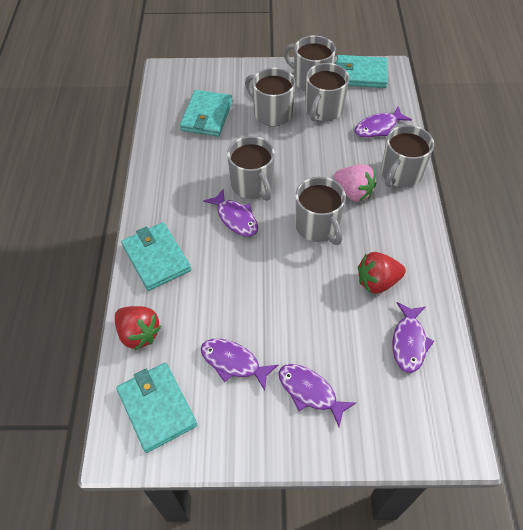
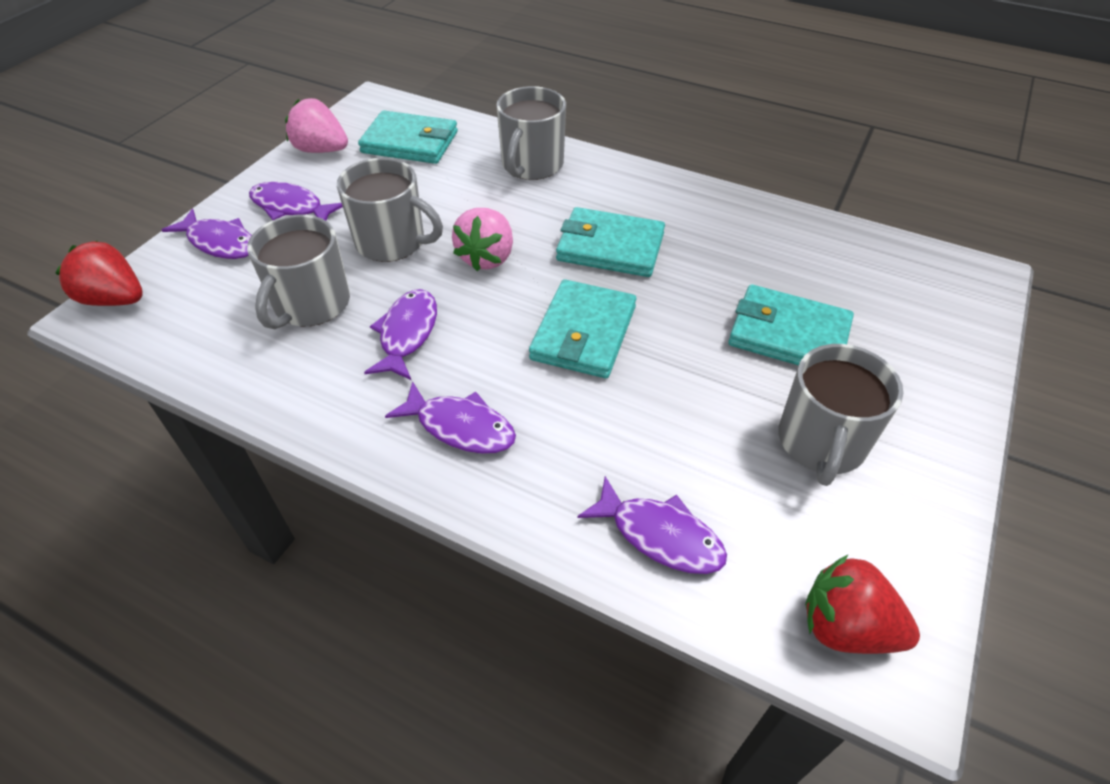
grey mug: [227,136,275,201] [245,68,296,126] [283,35,336,91] [295,177,346,245] [305,63,349,121] [381,125,434,187] = 6 -> [247,215,350,329] [337,158,443,262] [496,86,566,180] [778,344,903,486] = 4
pink strawberry: [334,164,376,202] = 1 -> [285,98,348,153] [452,208,513,271] = 2

